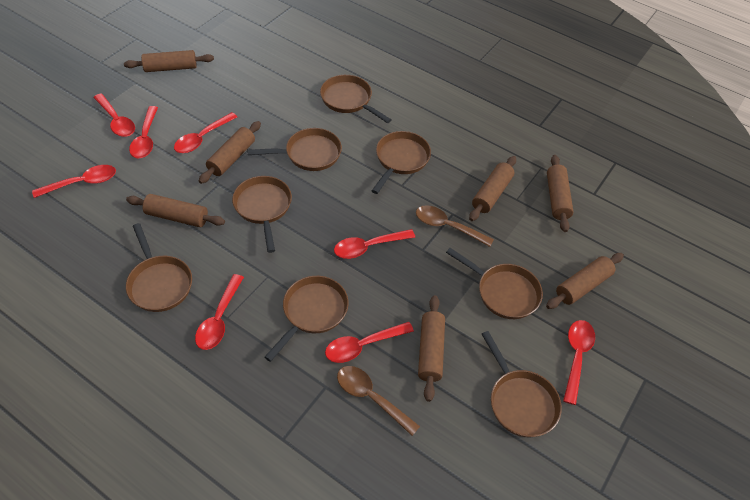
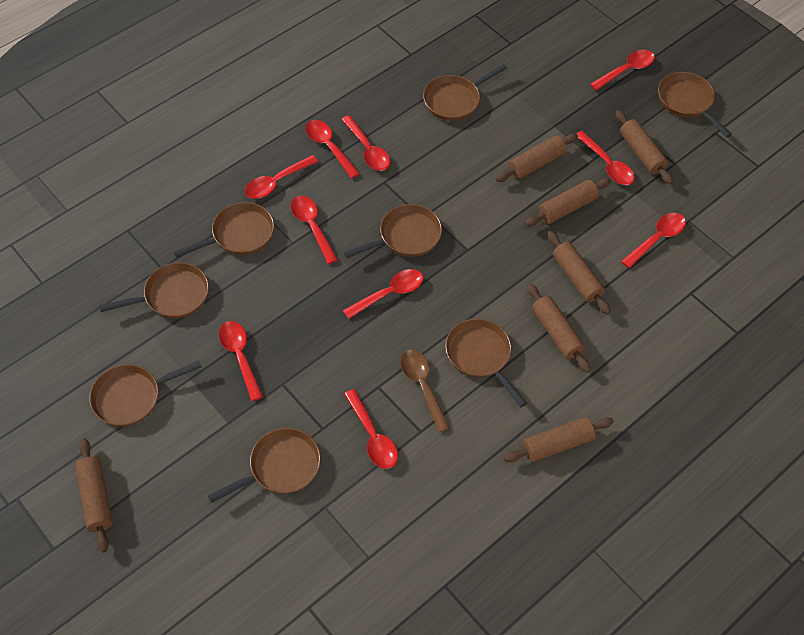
brown spoon: [337,366,420,436] [416,205,494,247] = 2 -> [400,350,450,432] = 1
red spoon: [32,165,116,198] [93,93,135,137] [129,106,158,158] [174,112,237,153] [195,274,244,350] [325,322,414,363] [334,229,415,259] [563,320,595,405] = 8 -> [219,321,263,401] [245,155,318,199] [291,195,338,264] [305,120,360,178] [341,115,390,171] [343,269,423,319] [344,389,398,469] [576,131,635,185] [590,50,655,91] [621,213,686,268] = 10

